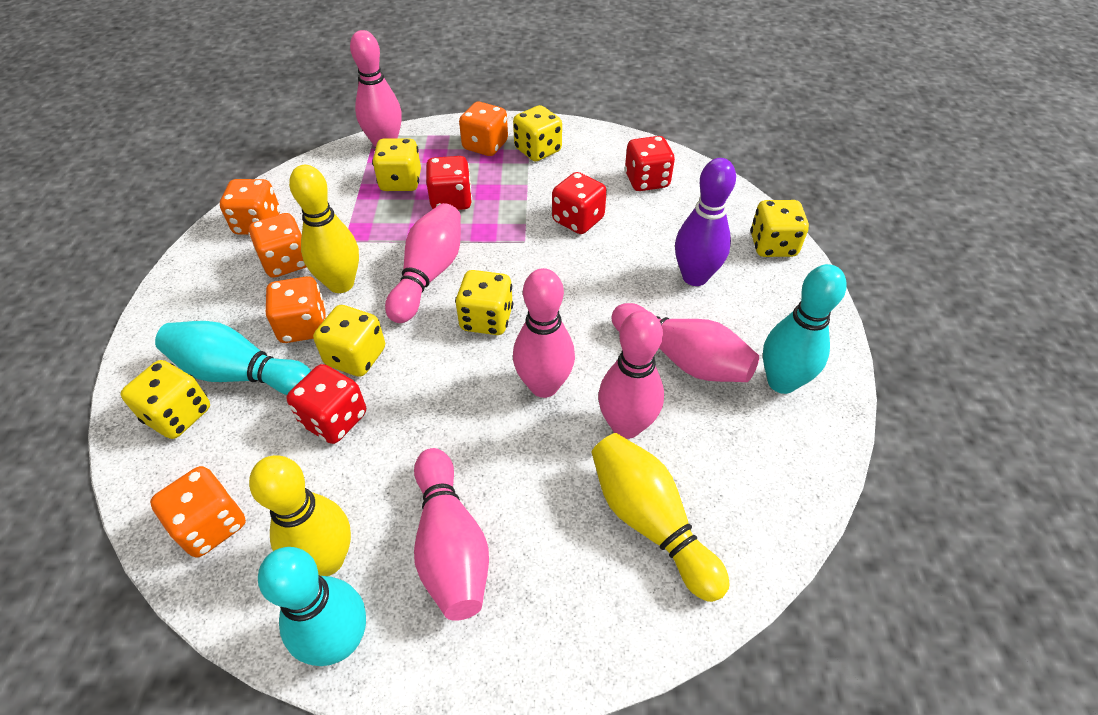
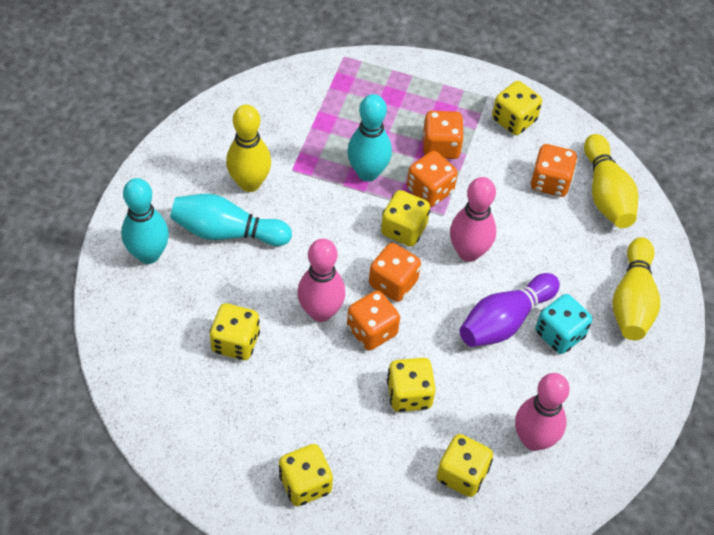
pink bowling pin: [350,30,402,148] [385,203,461,323] [414,448,489,621] [513,268,575,398] [598,310,664,439] [611,303,759,382] = 6 -> [298,239,345,322] [450,177,496,262] [515,373,569,451] = 3
red dice: [286,364,366,444] [426,156,472,210] [552,172,607,234] [624,136,675,191] = 4 -> none = 0
turquoise dice: none = 0 -> [536,294,592,354] = 1

